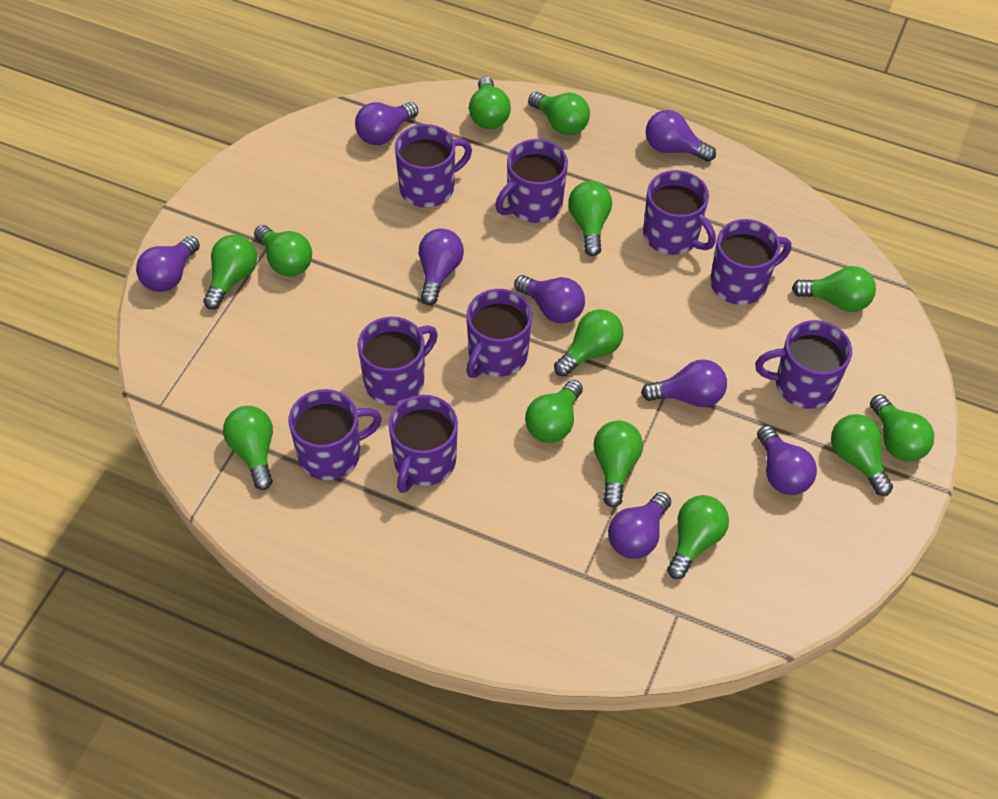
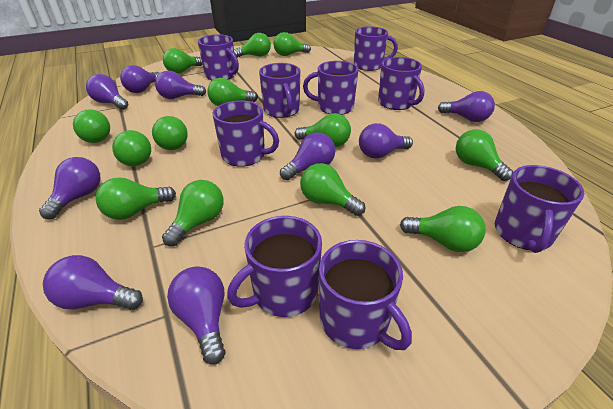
purple light bulb: [136,236,200,292] [355,102,418,145] [419,228,464,305] [514,275,585,323] [608,492,671,559] [641,359,727,407] [646,110,716,162] [757,425,817,495] = 8 -> [39,157,101,219] [43,255,143,310] [86,74,128,110] [120,65,160,93] [155,71,206,99] [167,266,226,365] [280,132,335,180] [359,123,413,158] [438,91,495,122] = 9

